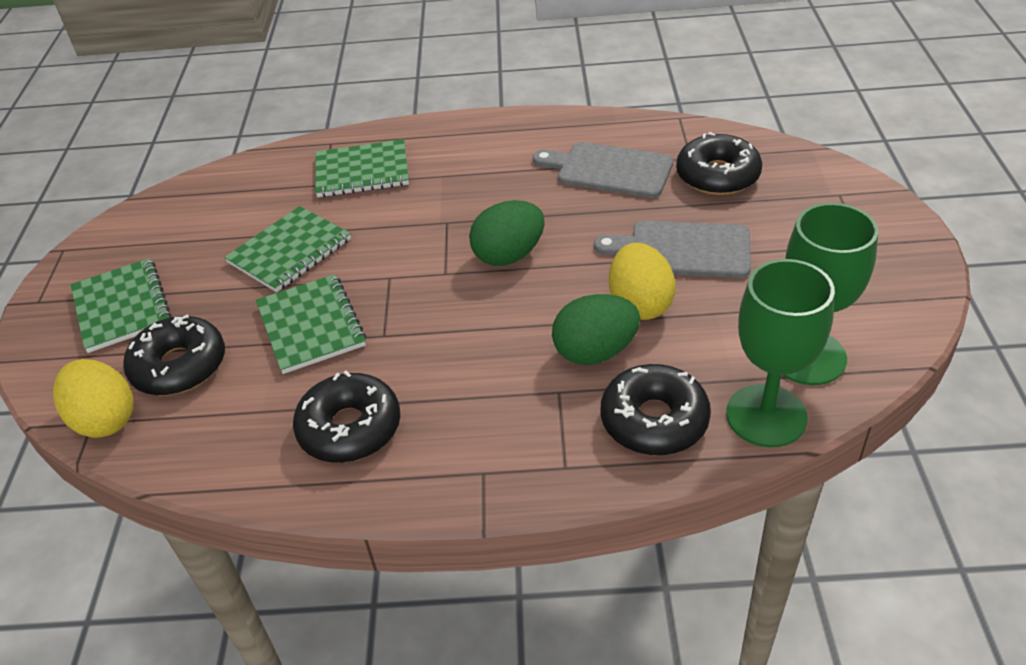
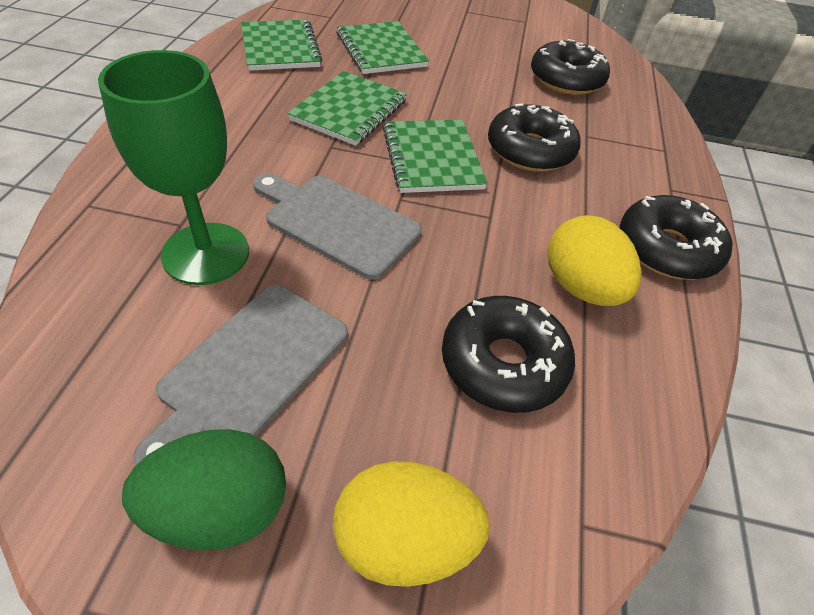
green egg: [469,200,545,266] [552,294,640,365] = 2 -> [122,429,286,550] = 1
green goblet: [726,259,835,447] [783,203,878,385] = 2 -> [98,50,249,285] = 1

